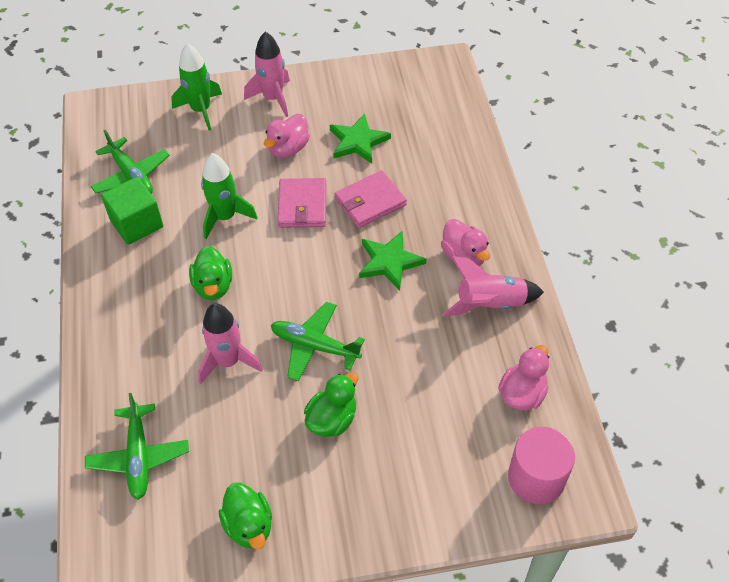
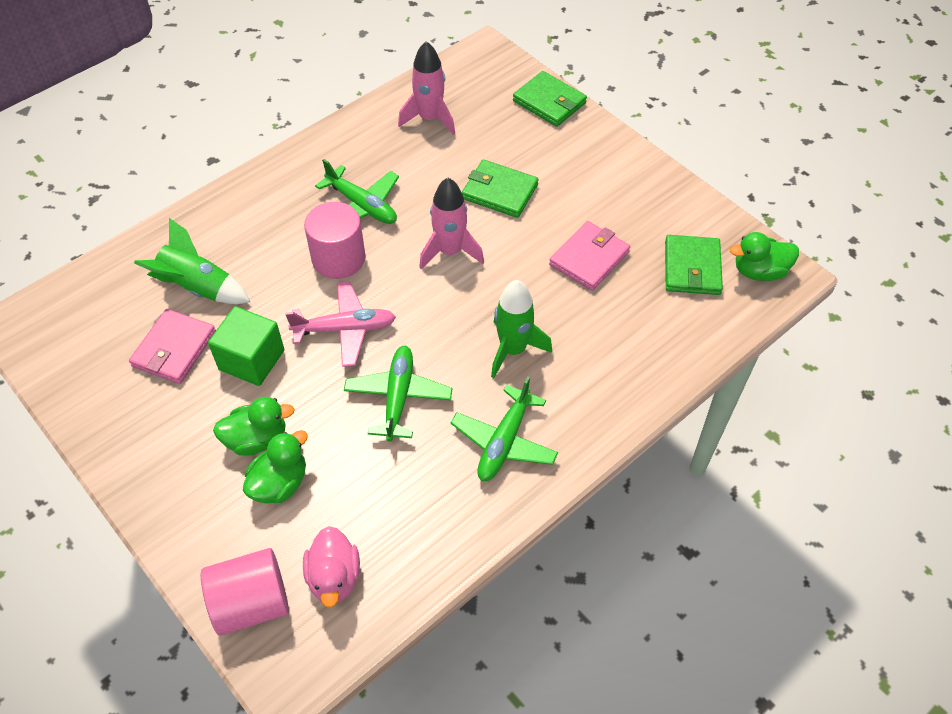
green star: [330,113,391,164] [359,230,426,291] = 2 -> none = 0
green wallet: none = 0 -> [462,160,538,218] [513,71,587,127] [665,235,723,295] = 3
pink cylinder: [508,427,575,504] = 1 -> [201,548,289,636] [304,202,365,279] = 2
pink duck: [264,114,310,158] [441,219,490,266] [498,345,549,411] = 3 -> [303,526,360,608] = 1
pink plane: none = 0 -> [285,282,396,367] = 1
pink rocket: [198,303,263,384] [244,31,290,117] [443,256,544,316] = 3 -> [398,41,455,135] [419,178,484,269] = 2

